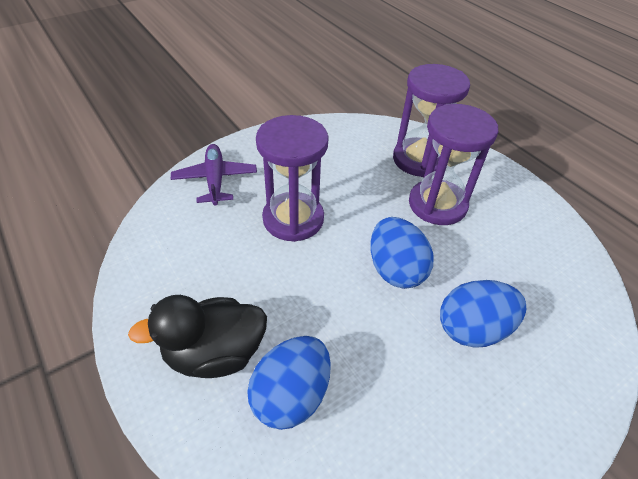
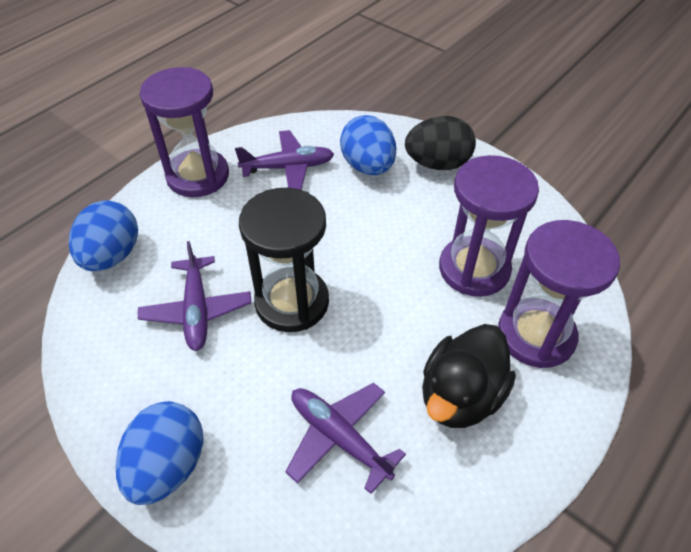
black egg: none = 0 -> [405,116,476,170] = 1
black hourglass: none = 0 -> [239,188,329,332] = 1
purple plane: [171,144,257,206] = 1 -> [138,241,252,351] [235,130,334,190] [285,383,406,494] = 3

